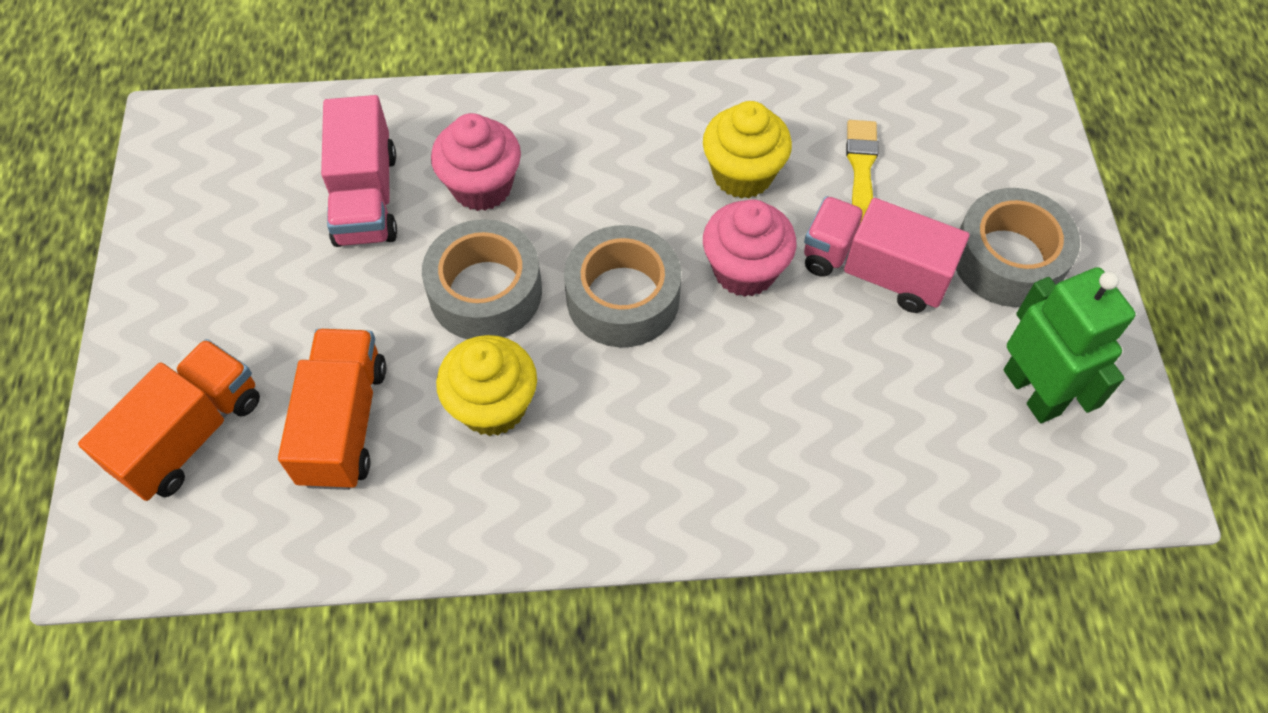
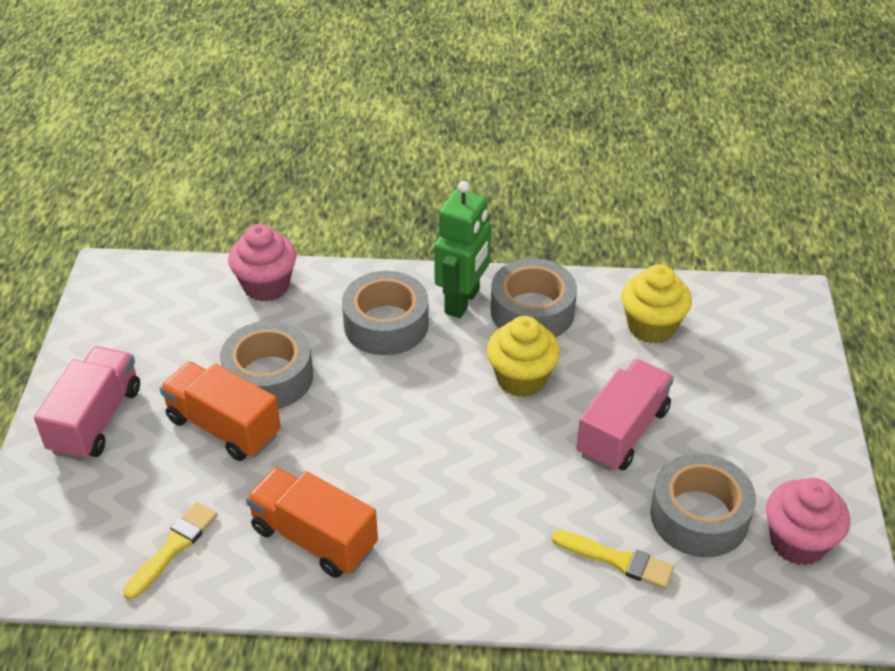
grey tape: [422,219,542,339] [564,225,681,347] [956,188,1080,307] = 3 -> [220,321,313,409] [342,271,429,355] [491,258,577,337] [650,453,756,557] = 4
yellow brush: [846,120,879,223] = 1 -> [123,502,217,600] [551,530,674,589] = 2

